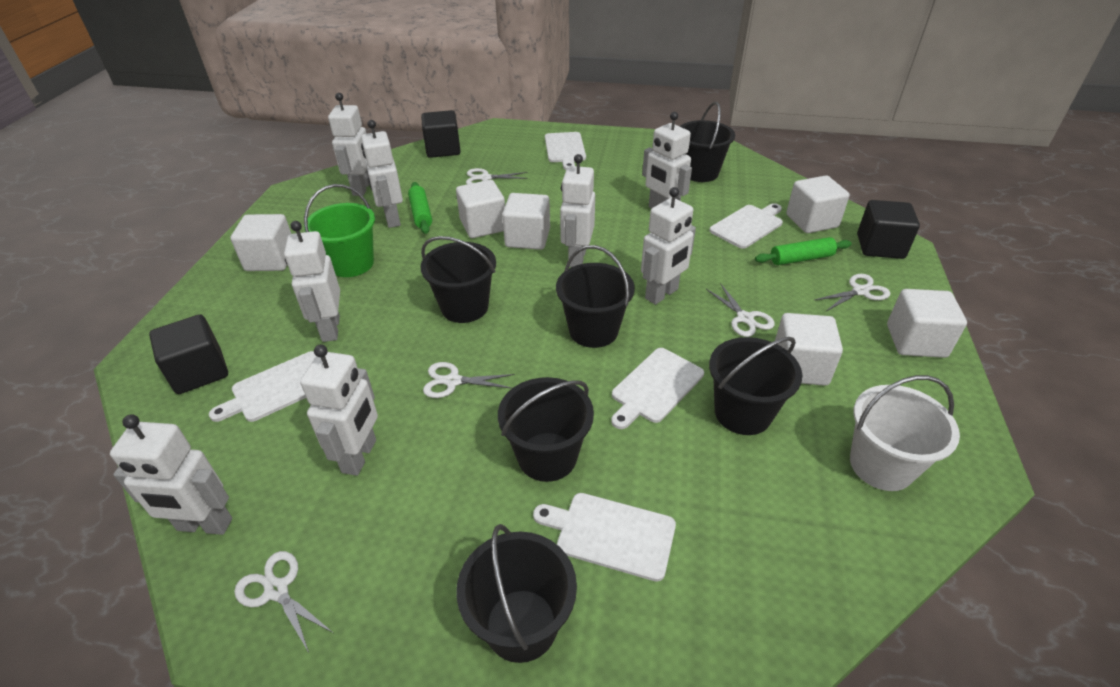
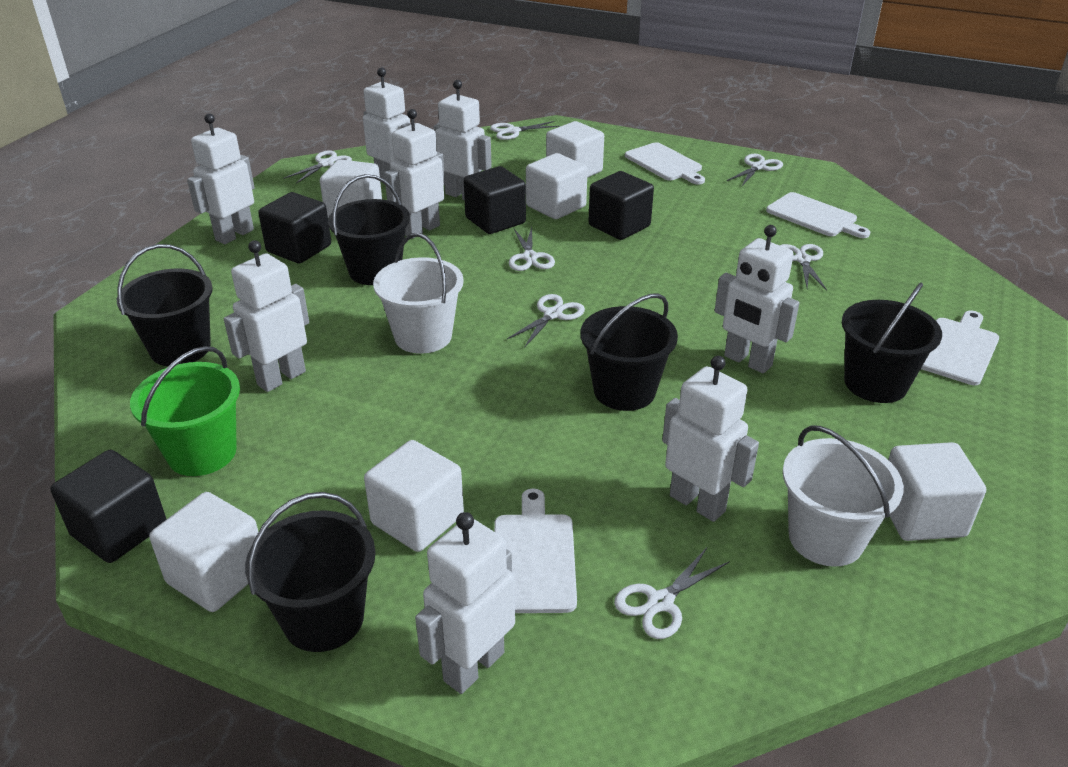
black bucket: [421,236,496,323] [456,524,577,663] [498,377,594,482] [556,245,635,348] [680,102,735,182] [709,337,802,435] = 6 -> [117,244,213,366] [245,492,376,652] [328,174,410,285] [580,293,678,411] [842,283,942,403] = 5
black cube: [149,314,228,394] [421,110,461,158] [857,200,920,259] = 3 -> [50,450,167,563] [258,192,331,263] [464,166,526,234] [588,171,654,240] = 4
green rolling pin: [408,182,432,234] [755,237,852,265] = 2 -> none = 0
white bucket: [850,375,960,491] = 1 -> [373,233,464,354] [783,425,904,567] = 2
white cutting board: [209,351,316,422] [533,493,676,582] [545,132,586,170] [611,348,704,429] [709,203,783,249] = 5 -> [494,489,577,613] [625,142,705,185] [766,192,870,238] [921,311,999,385] = 4
white scissors: [234,551,333,652] [423,362,515,398] [466,168,528,184] [706,283,775,337] [814,274,890,311] = 5 -> [284,150,352,184] [490,121,560,140] [507,294,585,348] [509,227,555,271] [614,548,730,639] [727,154,783,186] [780,244,827,290] = 7

